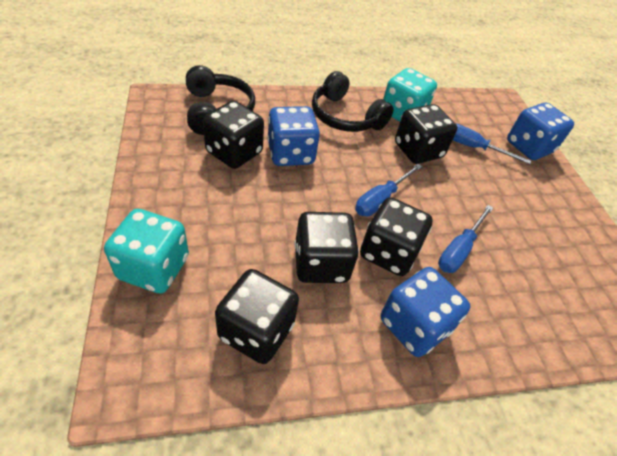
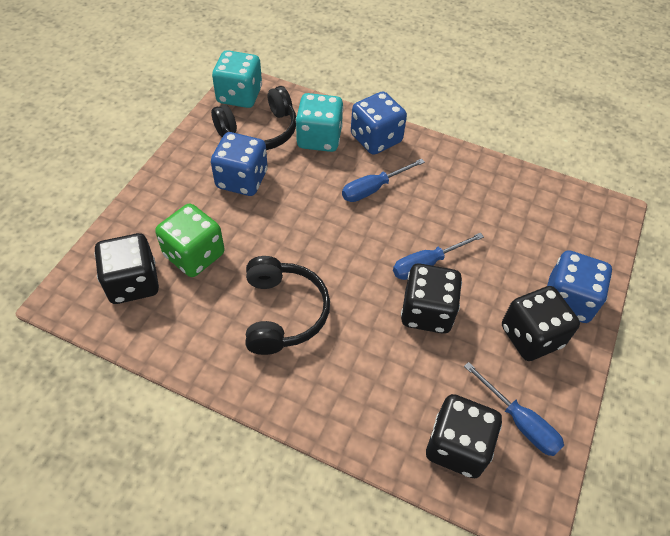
black dice: [203,101,264,169] [215,269,299,364] [295,212,359,283] [360,197,433,276] [395,104,457,164] = 5 -> [94,233,159,304] [401,263,462,334] [426,394,502,478] [502,286,580,361] = 4
green dice: none = 0 -> [155,204,225,277] = 1

